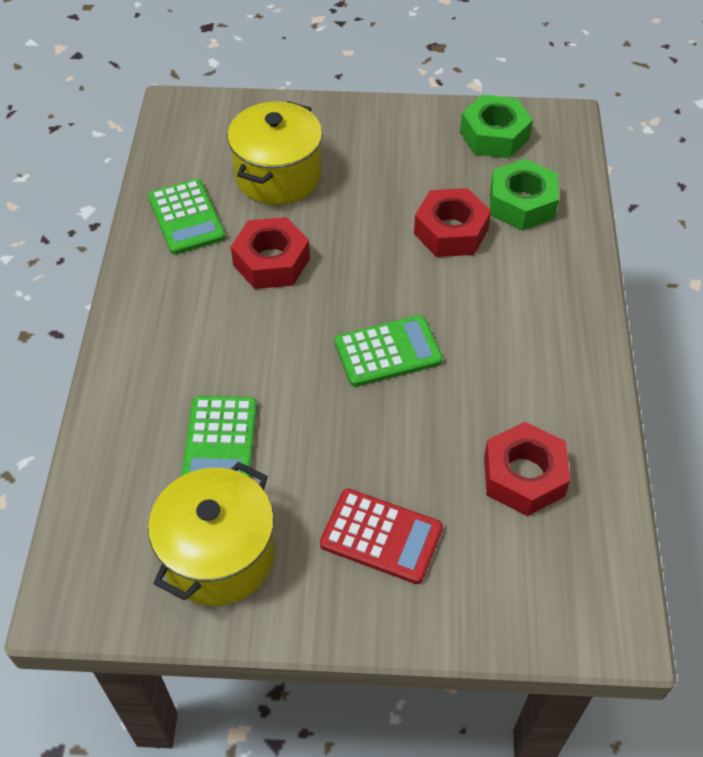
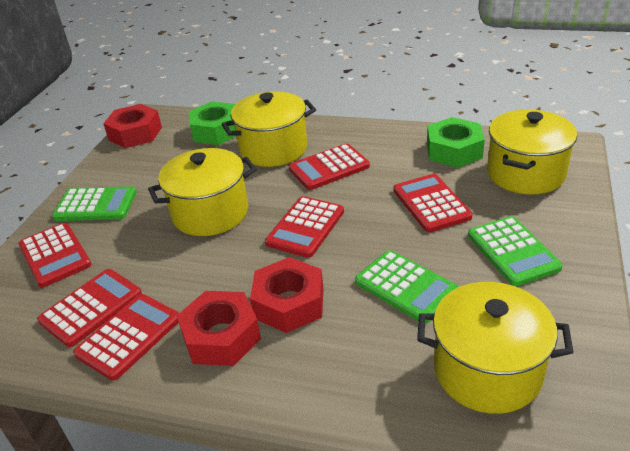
red calculator: [320,489,443,584] = 1 -> [18,223,92,288] [37,269,142,347] [73,294,179,381] [265,196,344,258] [289,143,370,190] [393,174,472,232] = 6
yellow pot: [148,462,275,606] [227,101,323,205] = 2 -> [148,148,257,236] [222,91,316,167] [417,282,573,414] [487,109,577,195] = 4

